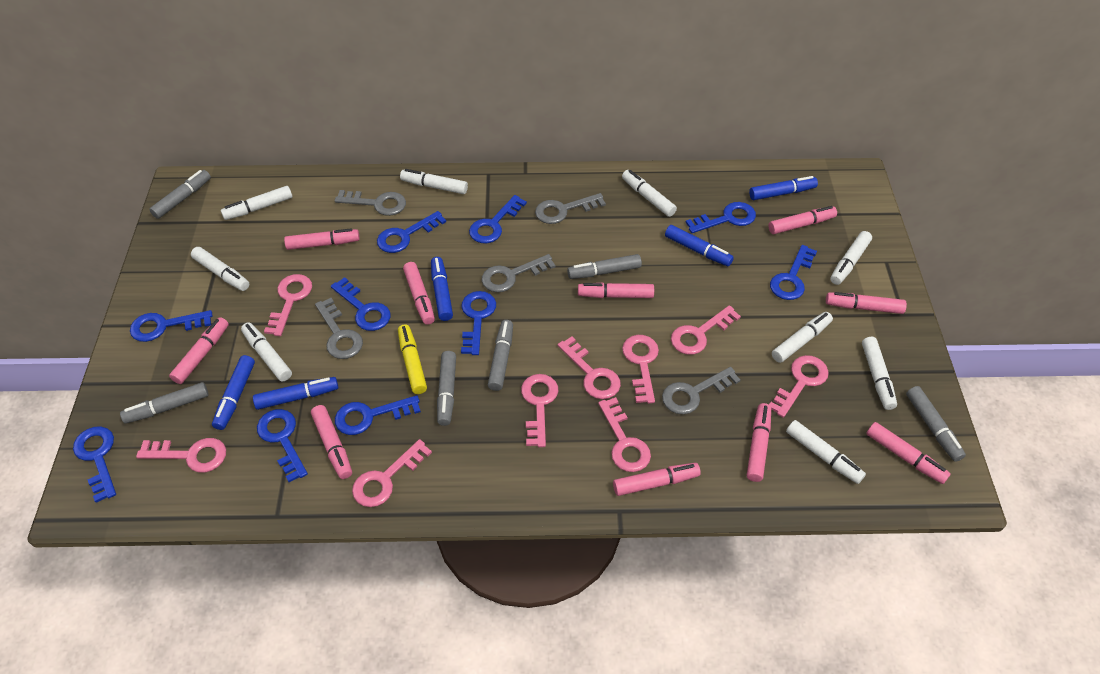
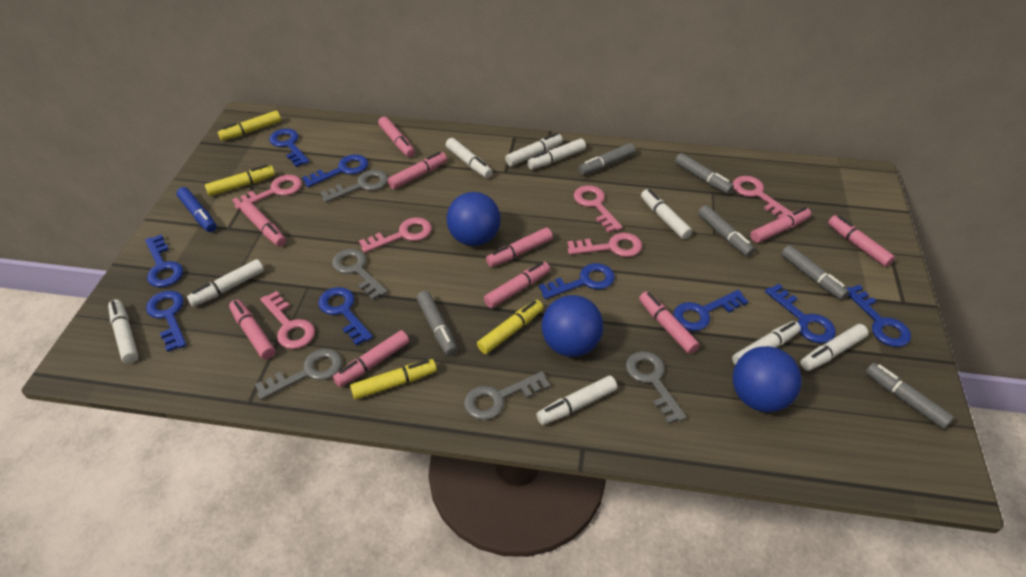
blue ball: none = 0 -> [446,192,501,246] [542,295,603,357] [733,346,802,412] = 3
blue key: [73,427,116,503] [130,310,212,342] [257,409,308,482] [331,277,391,331] [335,395,421,435] [377,211,446,253] [461,291,496,355] [469,195,527,243] [685,202,756,233] [770,245,817,300] = 10 -> [145,234,183,287] [146,291,186,352] [269,128,310,167] [302,154,368,187] [318,287,373,346] [539,263,615,299] [673,290,749,331] [765,284,836,343] [847,285,911,347] = 9
blue marker: [212,355,255,430] [253,377,338,410] [431,257,453,321] [665,225,734,266] [749,176,818,200] = 5 -> [176,187,217,232] = 1
pink key: [136,438,226,473] [264,274,312,336] [352,439,432,507] [521,374,558,447] [557,337,621,399] [598,397,651,472] [622,335,659,404] [671,305,741,355] [769,355,829,418] = 9 -> [232,175,302,210] [260,291,315,349] [359,217,432,253] [567,233,642,257] [574,185,623,233] [733,176,791,219] = 6
yellow marker: [398,324,427,394] = 1 -> [205,165,275,196] [218,111,281,141] [350,359,437,399] [477,300,543,354] = 4

